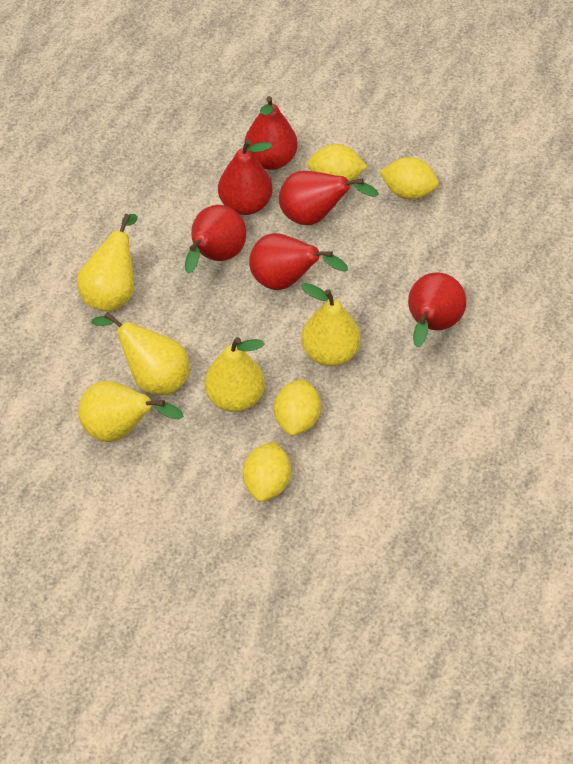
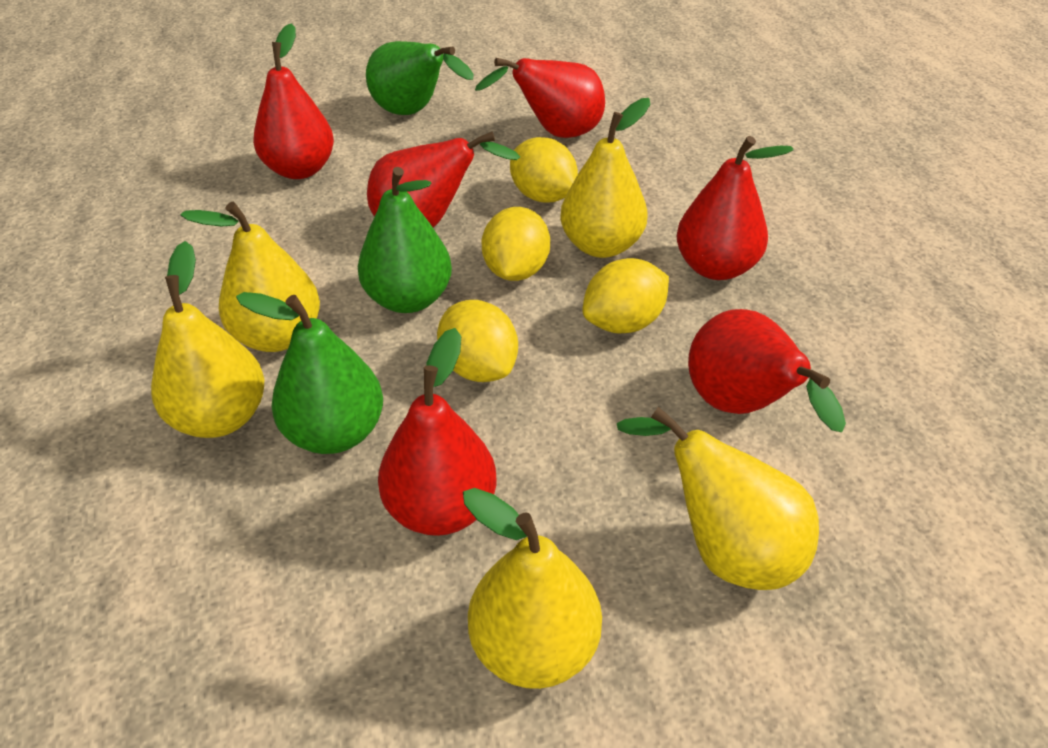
green pear: none = 0 -> [236,292,383,454] [358,167,452,313] [366,41,474,115] = 3

